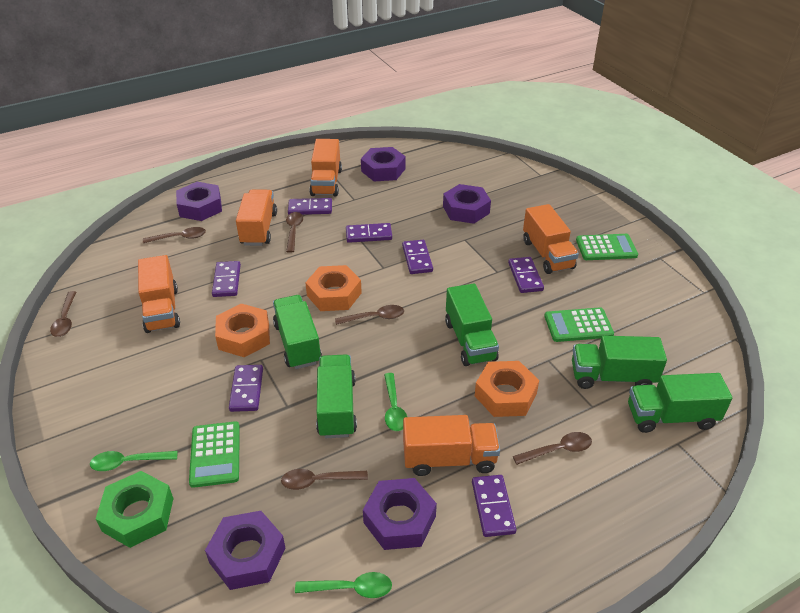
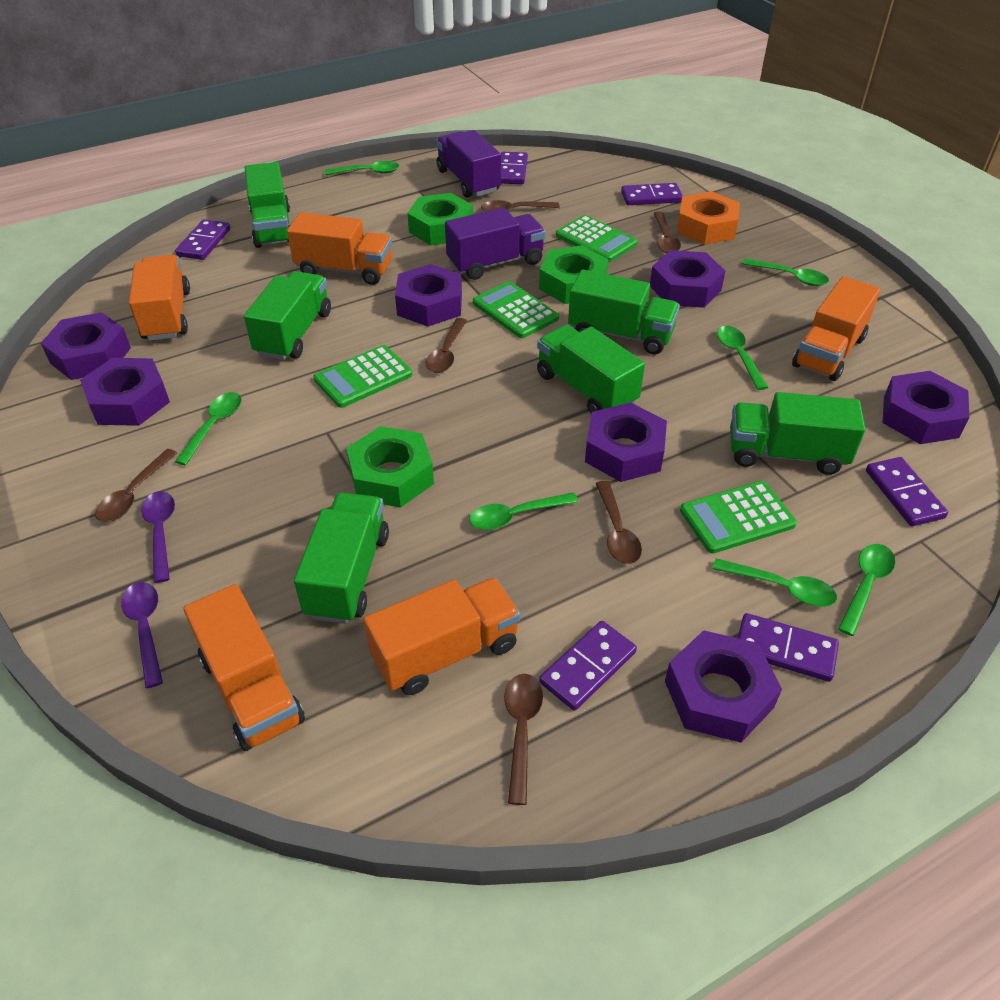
green calculator: [189,421,240,488] [544,307,614,342] [576,234,638,260] = 3 -> [314,345,412,408] [473,281,559,338] [556,215,638,262] [680,481,797,553] = 4
green nut: [96,471,174,548] = 1 -> [346,426,434,508] [407,193,473,245] [539,245,609,304] = 3
green spoon: [90,451,178,471] [295,572,392,598] [384,373,407,431] = 3 -> [175,392,242,465] [324,161,399,175] [469,492,579,530] [712,558,837,607] [717,326,768,390] [742,258,829,286] [838,544,895,636] = 7
green truck: [273,295,322,369] [316,354,357,438] [445,283,499,366] [572,336,667,389] [628,373,732,433] = 5 -> [244,271,331,360] [245,162,290,248] [294,493,389,624] [537,325,645,413] [568,270,680,355] [730,392,866,475] = 6
orange nut: [215,303,270,357] [305,265,362,311] [475,361,539,417] = 3 -> [677,191,740,245] = 1
purple domino: [212,261,241,297] [229,365,263,412] [288,198,332,215] [346,223,392,243] [402,240,433,274] [472,475,516,537] [508,257,544,293] = 7 -> [175,219,230,260] [501,152,528,184] [539,621,637,711] [621,183,683,205] [738,613,839,682] [866,457,948,526] = 6
purple nut: [176,182,222,221] [205,511,285,590] [361,147,406,181] [363,478,437,550] [443,184,491,224] = 5 -> [41,312,131,380] [80,358,170,426] [395,264,462,327] [585,402,667,482] [650,250,725,308] [665,630,782,743] [883,371,969,444] = 7
purple spoon: none = 0 -> [121,582,163,688] [141,491,175,583] = 2
purple truck: none = 0 -> [436,130,501,198] [445,207,546,280] = 2

